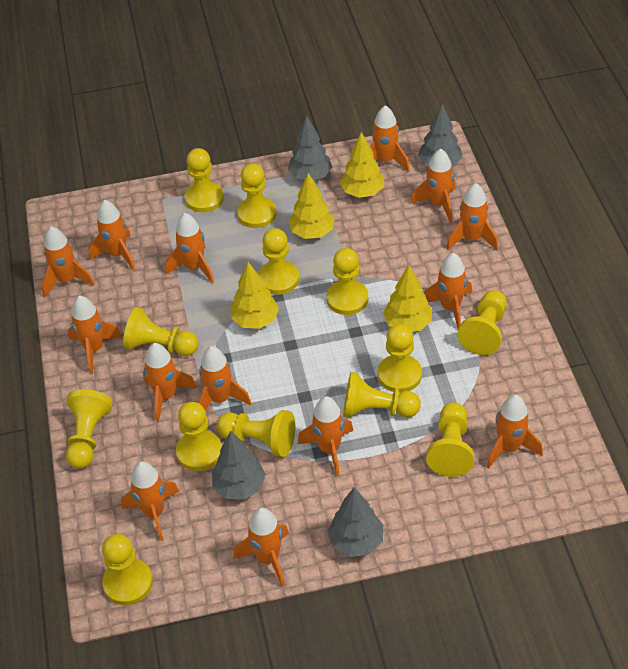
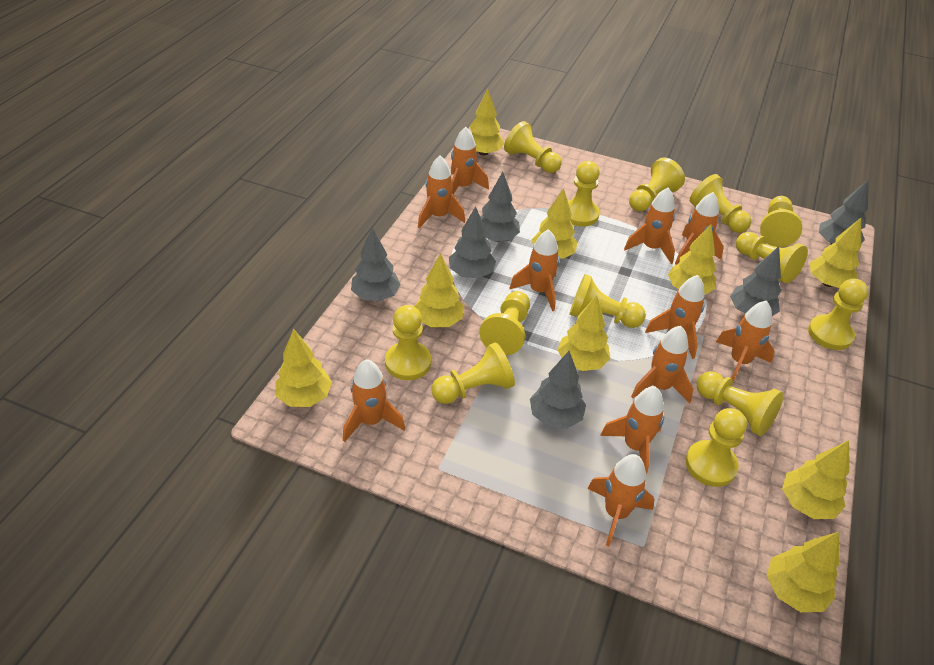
grey tree: [212,431,266,500] [288,116,332,180] [327,487,383,557] [418,104,462,167] = 4 -> [351,228,401,302] [449,206,496,278] [480,172,520,242] [530,351,586,429] [730,246,781,316] [819,180,868,244] = 6
orange rocket: [42,226,95,298] [68,296,123,373] [88,200,136,271] [121,461,179,541] [143,343,197,422] [166,213,214,283] [198,346,251,411] [233,508,289,587] [298,396,353,476] [370,105,410,172] [410,149,455,223] [424,253,472,330] [446,183,498,250] [487,395,543,469] = 14 -> [343,359,405,442] [418,155,465,228] [451,127,489,194] [510,229,560,311] [587,454,655,546] [600,386,664,475] [624,188,675,264] [631,326,693,403] [645,275,705,359] [675,192,724,265] [716,301,775,382] = 11
yellow tree: [231,262,279,329] [288,173,334,239] [340,132,384,198] [383,265,432,332] = 4 -> [275,329,332,407] [414,253,464,327] [470,89,504,156] [531,188,578,259] [557,295,611,371] [668,224,716,295] [767,532,840,612] [782,441,849,519] [810,218,861,288] = 9

